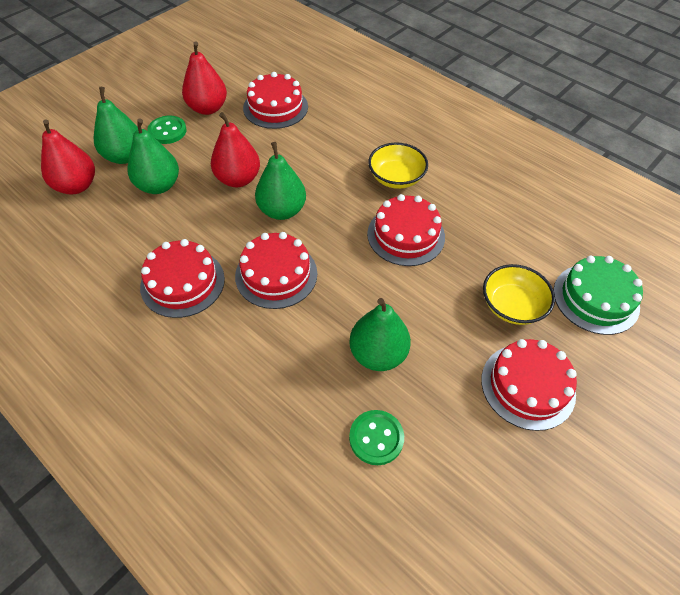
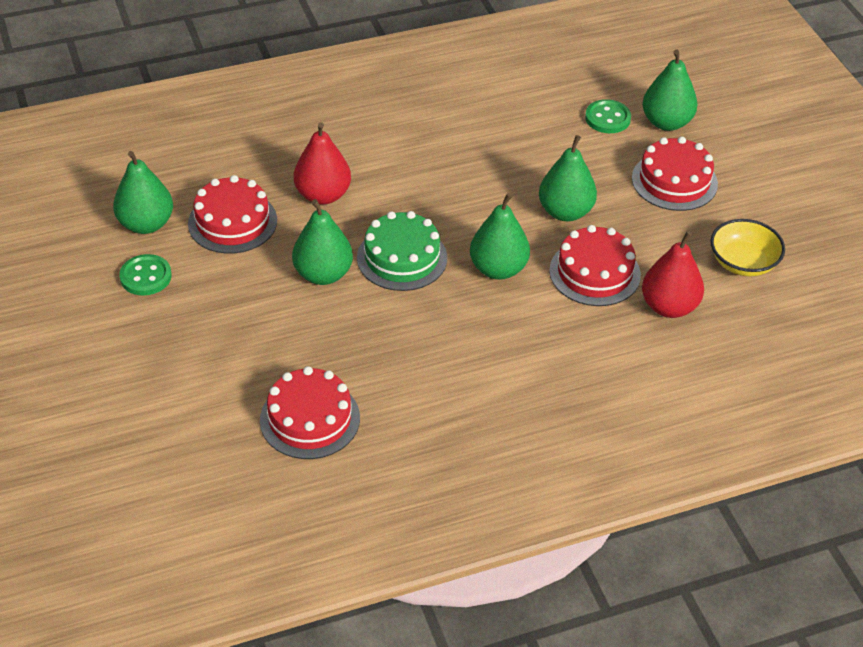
green pear: [94,87,138,164] [128,119,179,194] [255,142,306,220] [349,298,411,371] = 4 -> [113,151,173,234] [292,199,353,285] [470,193,530,280] [539,135,597,221] [642,49,698,131] = 5
red cake: [140,239,225,318] [235,232,317,309] [243,72,308,129] [367,194,445,266] [481,339,577,431] = 5 -> [188,175,277,254] [260,366,360,459] [549,225,641,306] [632,136,718,211] = 4
red pear: [41,119,95,194] [182,42,227,115] [211,112,260,187] = 3 -> [294,122,351,205] [642,231,704,318] = 2
yellow bowl: [368,143,428,189] [483,264,555,325] = 2 -> [710,219,785,276] = 1

